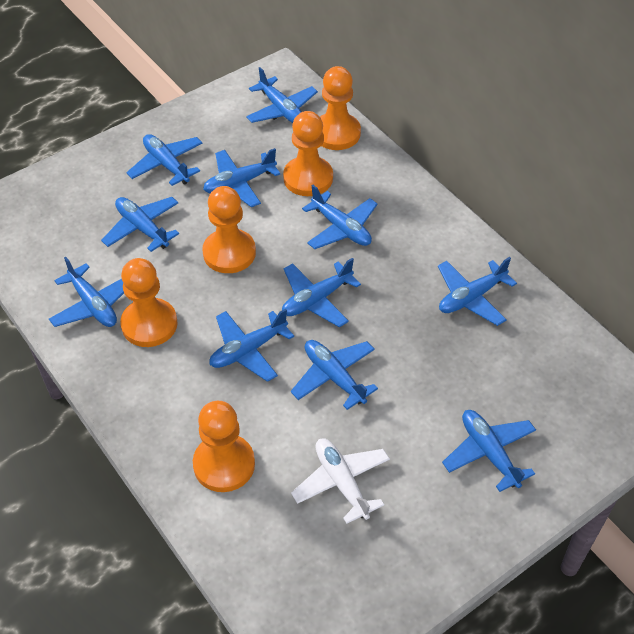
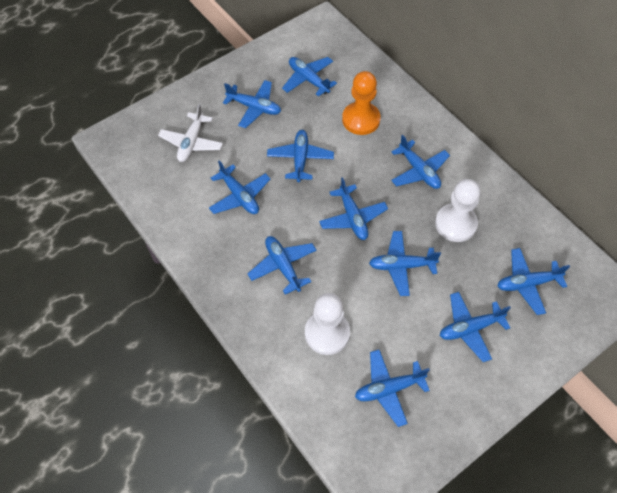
orange pawn: [120,258,178,347] [193,401,255,492] [202,186,256,273] [283,111,333,196] [320,66,361,150] = 5 -> [342,71,381,135] = 1
white pawn: none = 0 -> [305,293,350,355] [435,179,481,242] = 2

